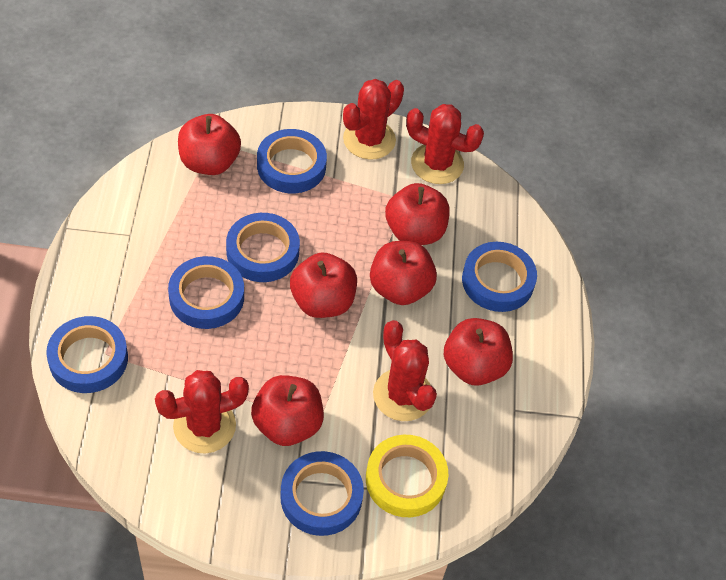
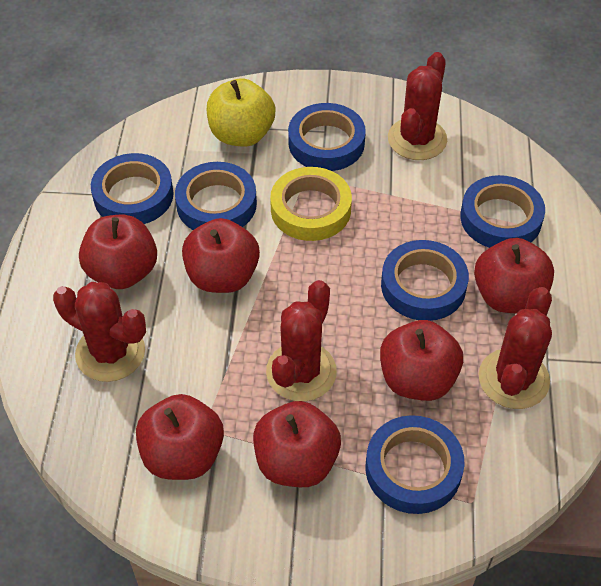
yellow apple: none = 0 -> [207,78,276,147] = 1

